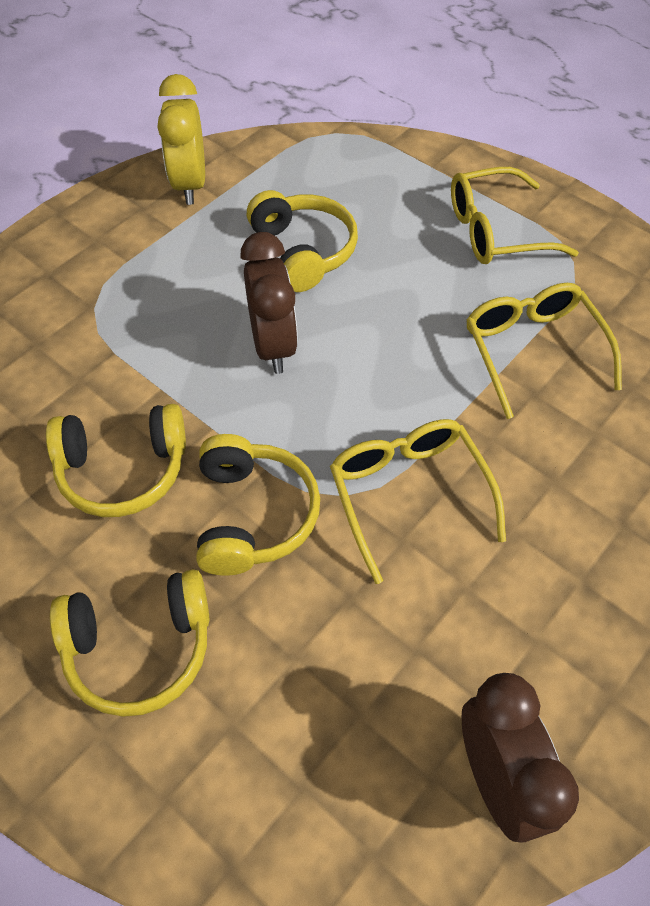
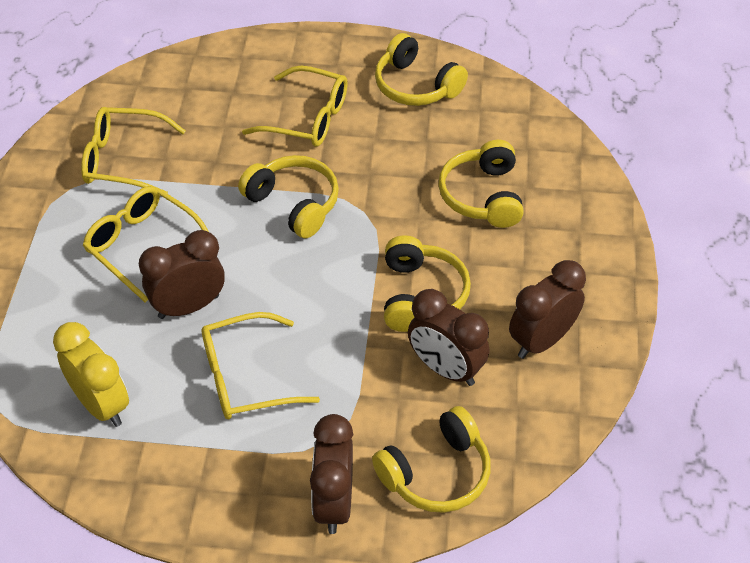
brown clock: [240,232,298,374] [462,673,579,843] = 2 -> [139,230,225,319] [310,414,353,534] [408,289,489,386] [509,260,586,359] = 4
yellow glasses: [330,419,506,584] [451,167,579,264] [466,283,622,419] = 3 -> [81,107,186,194] [83,186,209,302] [202,312,320,419] [242,66,348,147] = 4
yellow headphones: [46,404,186,517] [50,569,209,717] [197,434,320,576] [247,190,358,292] = 4 -> [238,155,339,238] [372,406,491,513] [375,33,468,106] [384,235,471,332] [438,140,524,228] = 5

